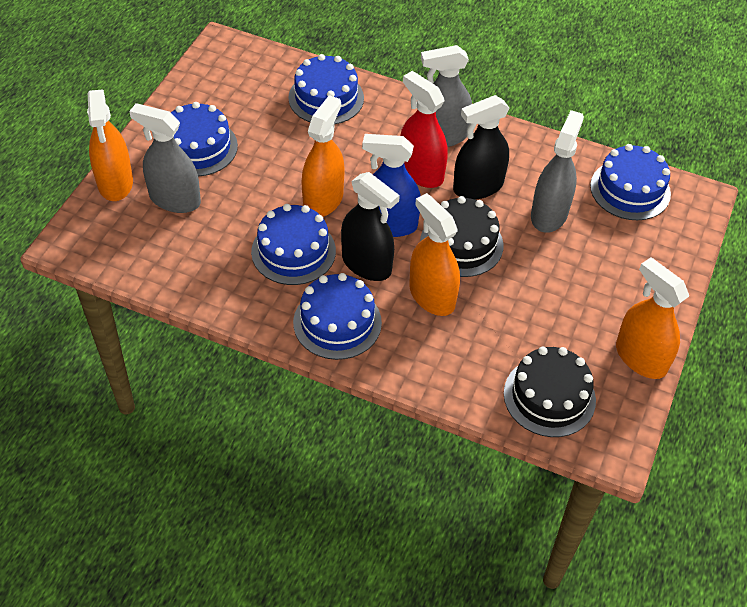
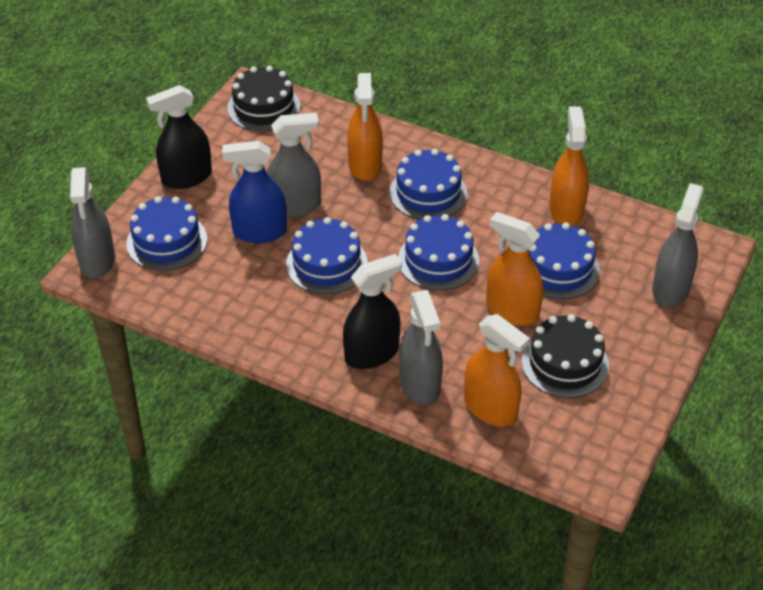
grey spray bottle: [129,103,201,213] [421,45,472,147] [531,110,584,233] = 3 -> [70,167,115,278] [267,113,321,218] [399,290,443,405] [652,183,703,307] = 4
red spray bottle: [400,71,448,188] = 1 -> none = 0

